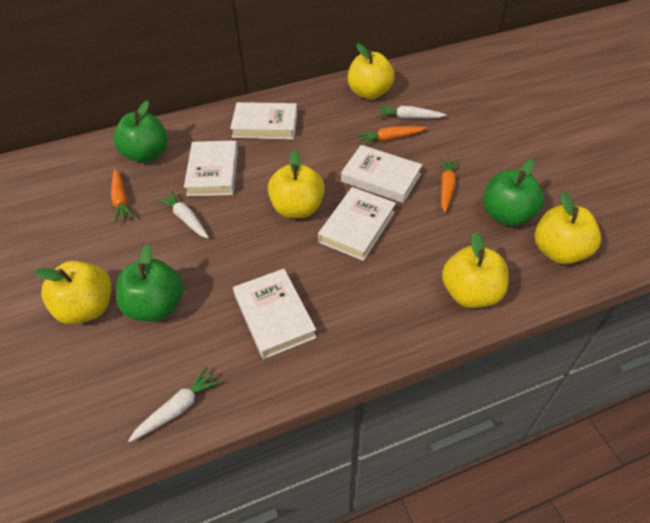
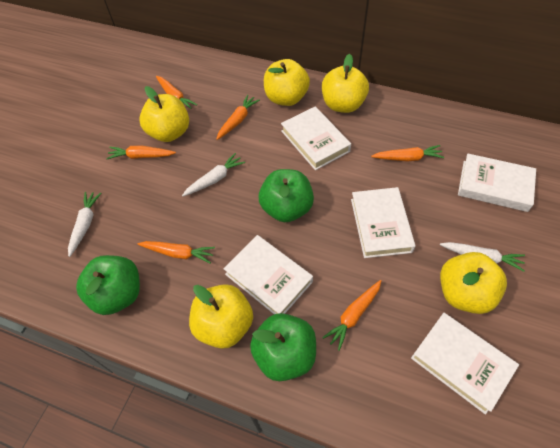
orange carrot: [111,169,134,223] [357,126,427,145] [440,158,458,212] = 3 -> [106,146,176,159] [138,241,215,263] [156,76,197,109] [216,95,260,140] [322,280,381,351] [371,145,444,162] = 6

